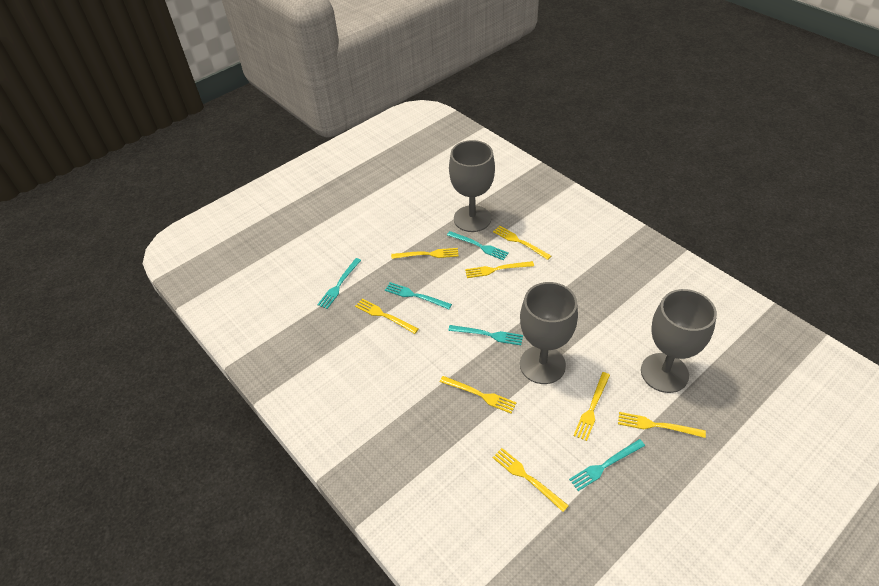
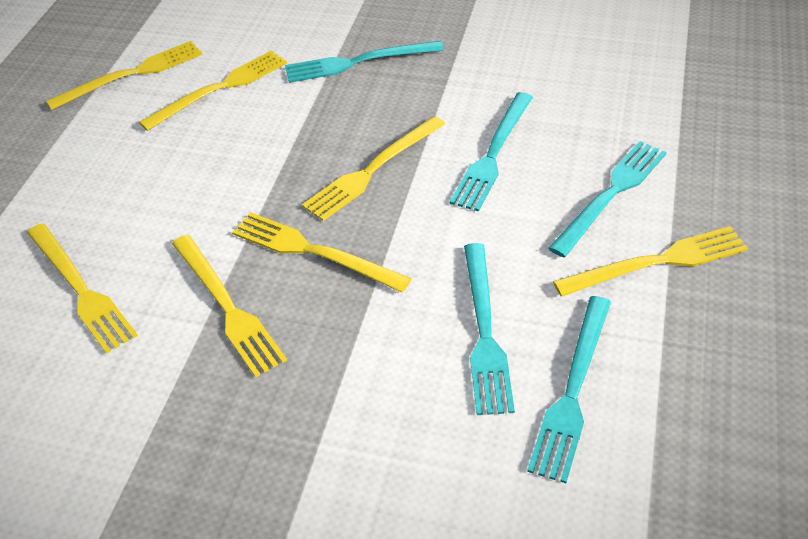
grey goblet: [449,140,495,232] [520,282,578,384] [641,289,717,393] = 3 -> none = 0
yellow fork: [355,299,418,334] [391,248,459,259] [440,376,516,414] [465,261,534,278] [493,226,551,260] [493,448,569,512] [574,372,610,441] [618,412,706,438] = 8 -> [27,223,138,354] [46,41,203,110] [139,50,287,131] [172,235,287,378] [232,212,412,293] [302,116,445,221] [553,226,748,297] = 7

